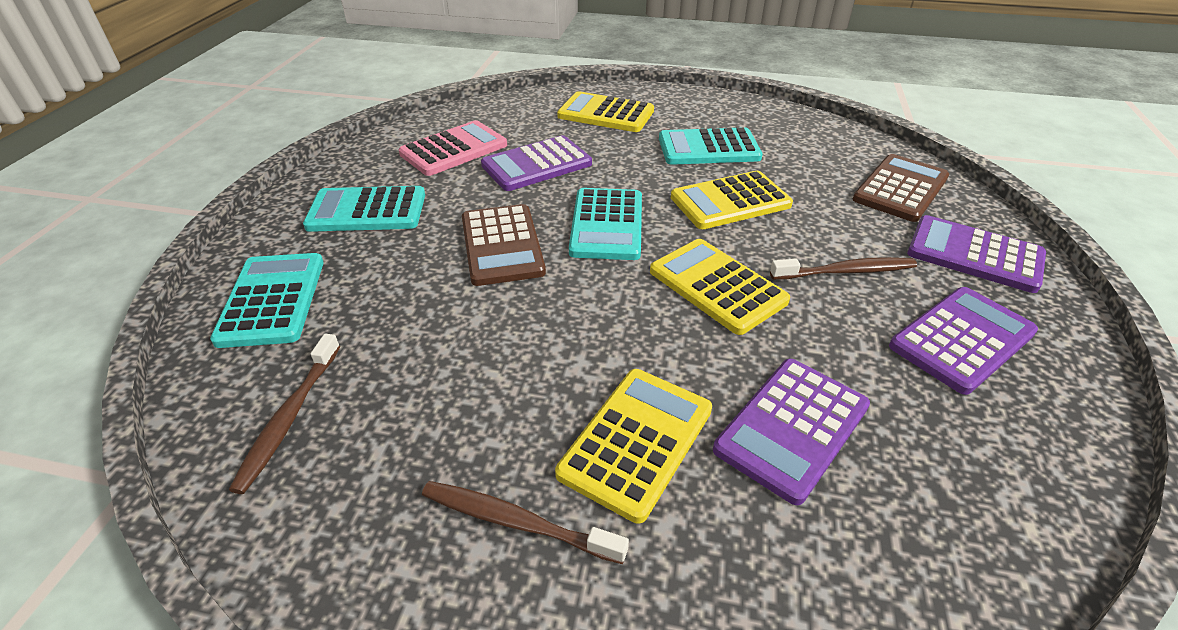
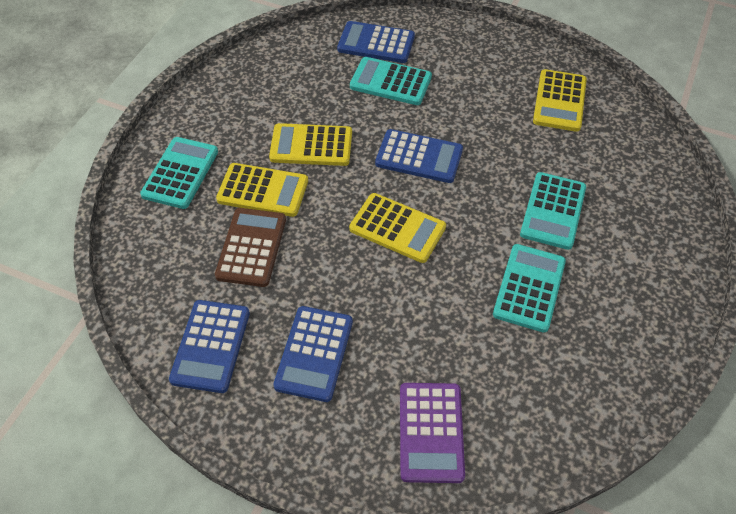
blue calculator: none = 0 -> [169,300,250,393] [273,306,353,402] [337,21,415,63] [375,129,463,183] = 4
brown calculator: [462,204,546,286] [853,154,949,222] = 2 -> [215,208,286,287] = 1
brown toothbrush: [229,334,340,494] [422,481,629,564] [770,257,917,280] = 3 -> none = 0
pink calculator: [399,120,507,176] = 1 -> none = 0
purple calculator: [481,135,592,191] [713,359,870,505] [889,287,1038,395] [907,215,1046,293] = 4 -> [400,383,465,483] = 1

